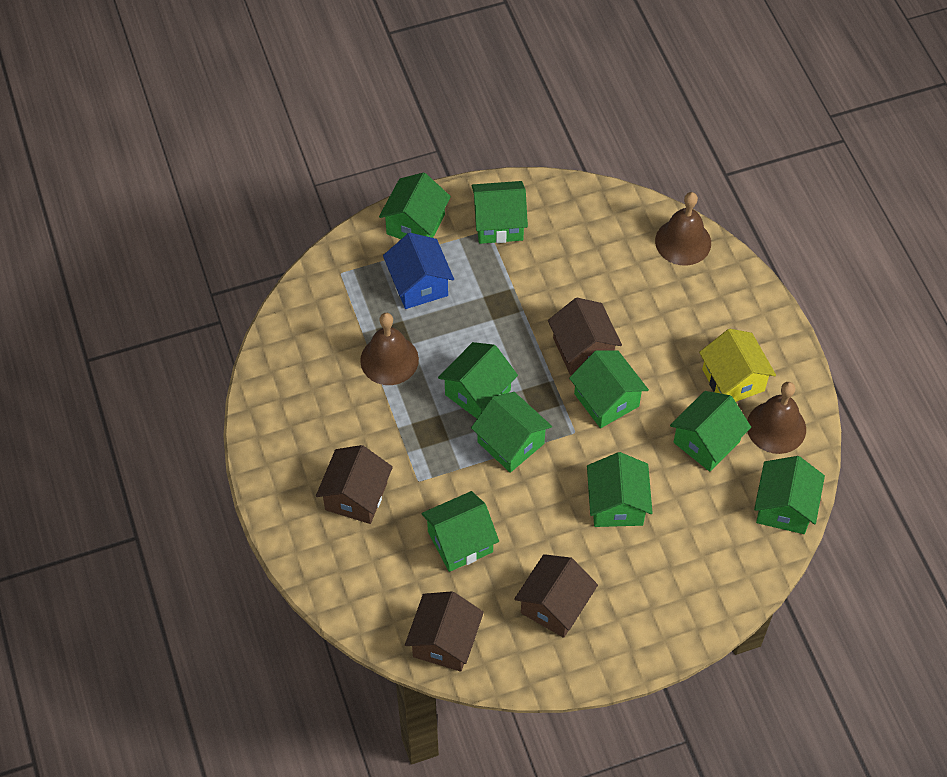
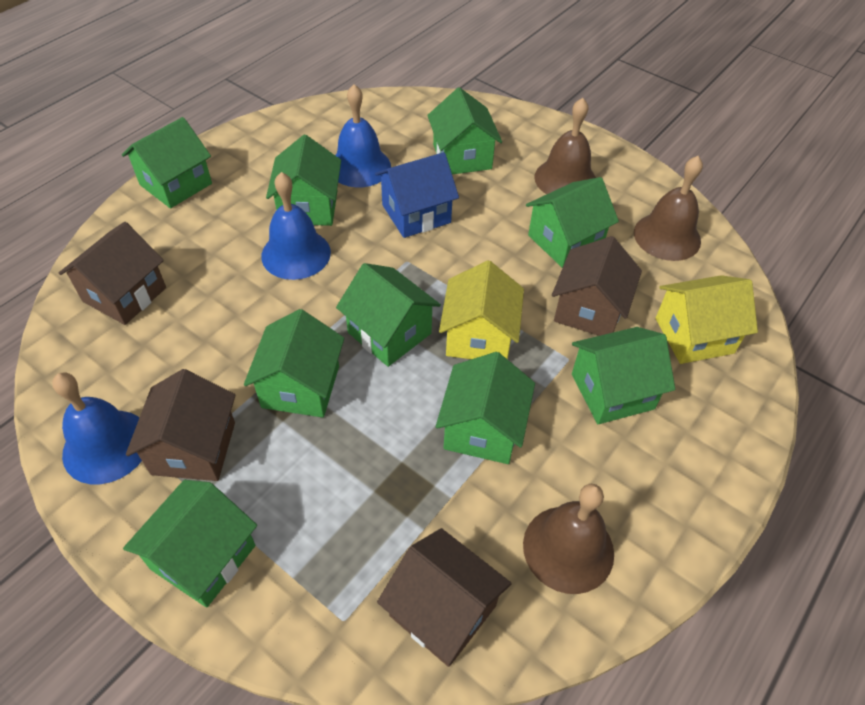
blue bell: none = 0 -> [52,373,142,484] [261,172,331,280] [335,84,391,187] = 3
yellow house: [699,329,776,402] = 1 -> [439,260,524,359] [656,275,758,364] = 2

